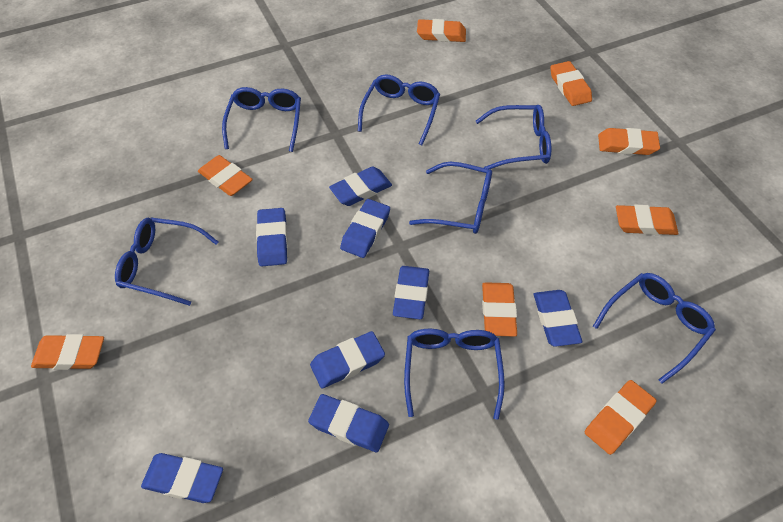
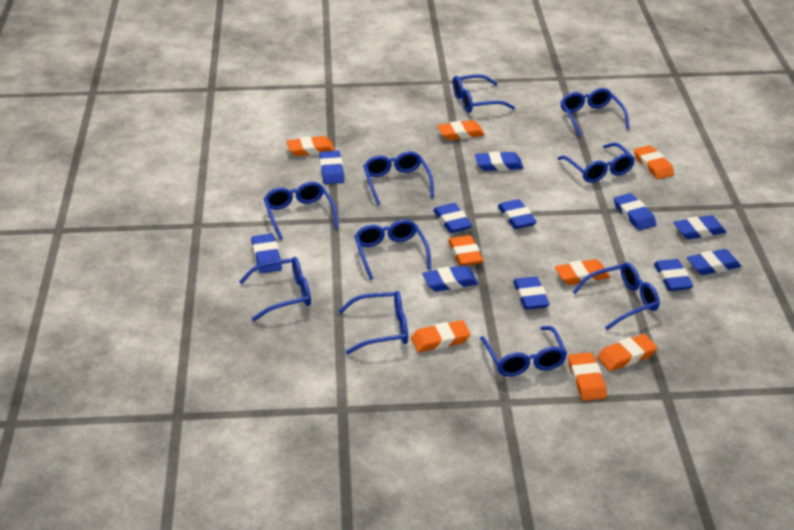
blue eraser: [141,453,223,503] [256,208,288,267] [308,394,389,452] [310,331,385,388] [329,166,392,206] [340,199,390,258] [393,266,429,319] [534,290,582,347] = 8 -> [251,233,282,273] [319,151,344,184] [422,265,478,292] [433,203,472,233] [475,152,523,171] [498,199,537,229] [513,276,549,310] [614,193,656,230] [654,259,693,291] [673,215,726,239] [687,249,741,275] = 11
blue glasses: [115,217,218,306] [222,87,301,152] [358,74,440,145] [404,329,505,420] [409,162,492,234] [476,105,551,169] [593,273,716,384] = 7 -> [239,257,311,321] [264,182,338,240] [338,291,408,354] [354,219,431,280] [363,151,434,205] [452,74,515,113] [480,326,567,377] [557,143,635,183] [560,88,629,137] [573,262,660,330] = 10

